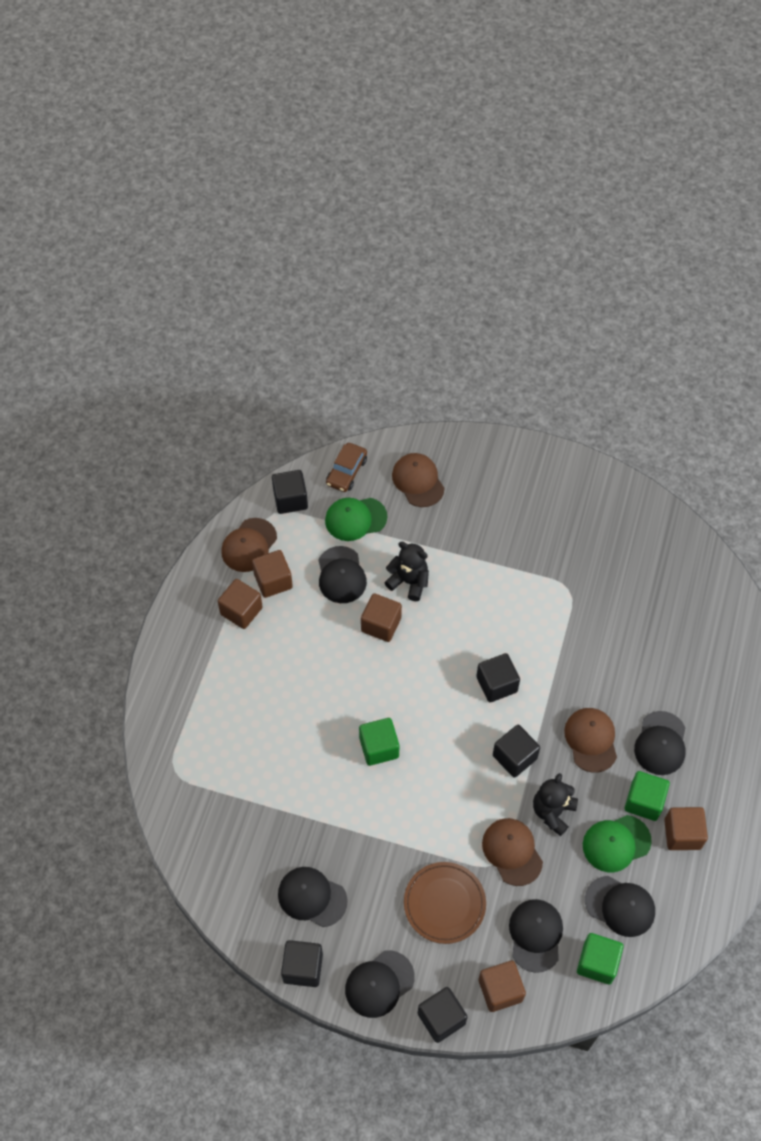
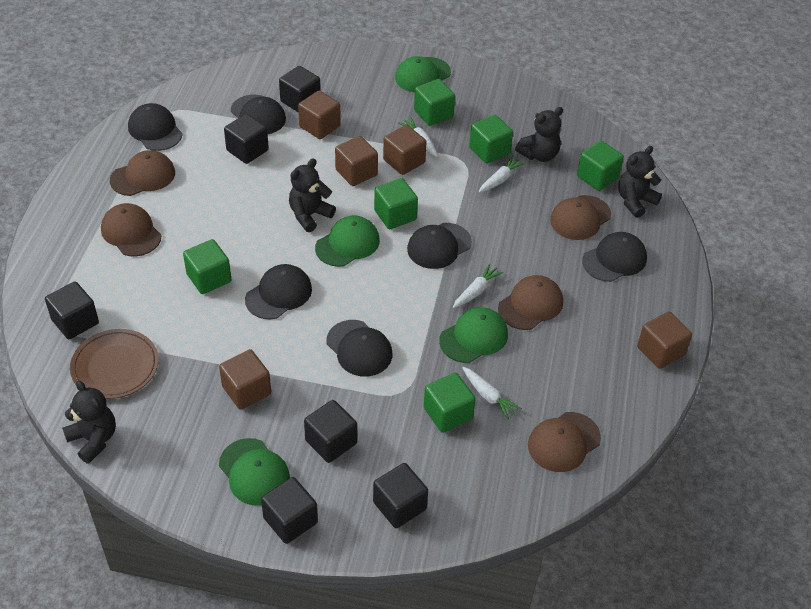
black cube: [272,470,308,514] [281,940,323,987] [418,987,467,1043] [476,653,520,702] [493,725,540,778] = 5 -> [45,281,99,339] [224,114,269,164] [261,477,318,544] [279,66,321,113] [304,400,357,463] [373,463,428,528] = 6
black teddy bear: [384,542,429,601] [533,773,578,836] = 2 -> [62,380,116,464] [289,158,336,232] [515,107,563,162] [618,146,662,218] = 4
brown cap: [221,518,277,572] [392,453,445,507] [482,818,543,886] [564,708,617,773] = 4 -> [101,203,161,256] [110,150,175,196] [498,275,563,330] [528,412,601,472] [550,195,611,240] = 5
brown car: [326,443,367,492] = 1 -> none = 0
green cap: [325,498,387,541] [583,815,652,872] = 2 -> [219,438,290,506] [315,216,380,267] [395,56,451,92] [439,307,508,363] = 4
green cube: [359,718,399,766] [577,933,624,984] [624,771,670,821] = 3 -> [183,239,232,294] [374,178,418,229] [414,79,455,126] [423,373,476,433] [469,115,513,164] [577,141,624,191] = 6
white carrot: none = 0 -> [398,117,438,157] [453,264,504,308] [462,367,522,419] [479,156,526,192] = 4

